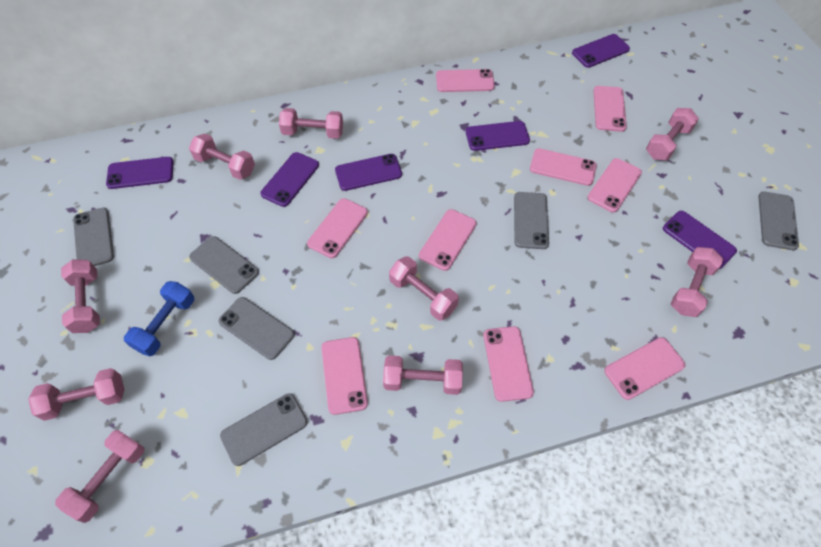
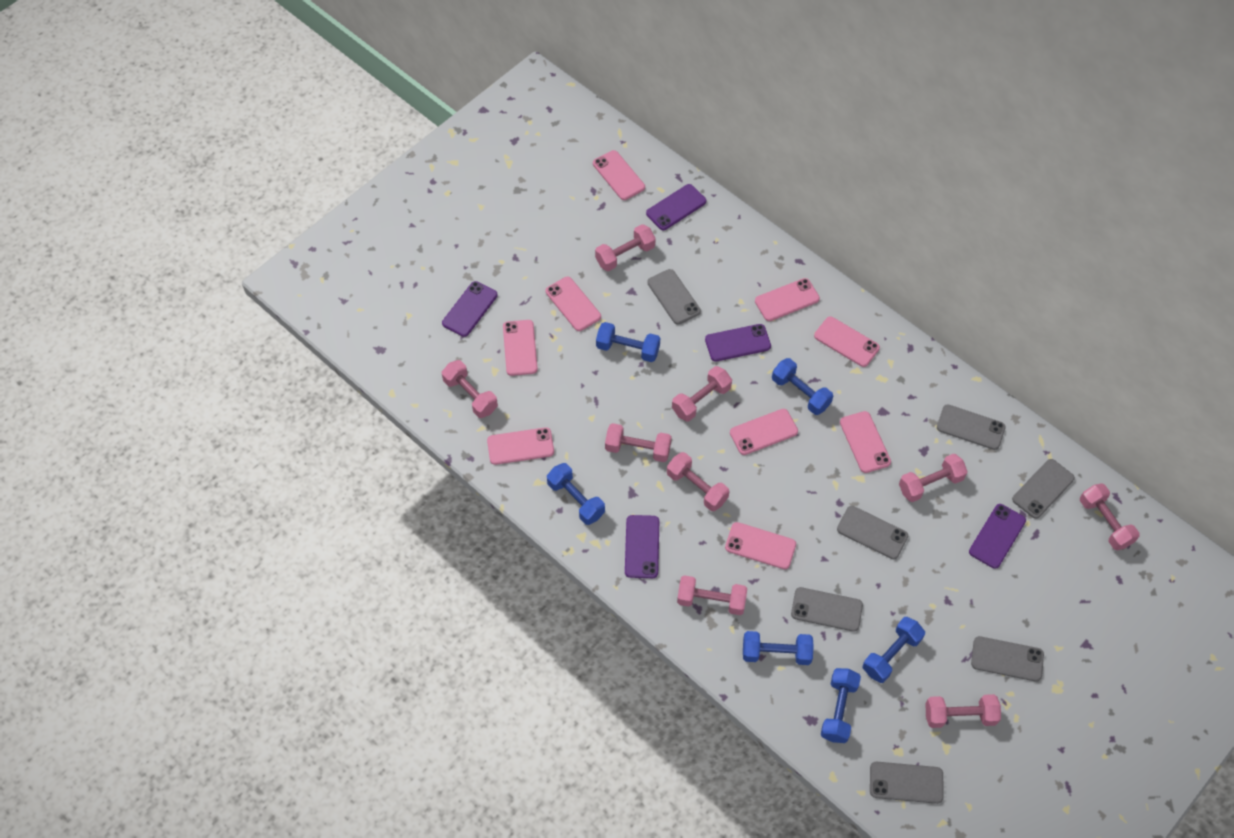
blue dumbbell: [124,281,194,356] = 1 -> [547,463,605,525] [596,322,660,362] [743,631,814,665] [772,358,833,415] [821,668,861,743] [863,617,925,683] = 6
grey phone: [73,207,114,266] [189,236,259,294] [219,297,294,360] [220,393,308,466] [514,192,549,249] [758,191,799,250] = 6 -> [647,269,701,324] [791,587,863,632] [837,506,908,559] [870,761,944,804] [937,404,1006,450] [971,636,1044,682] [1012,459,1075,519] = 7
purple phone: [106,157,173,189] [260,152,319,207] [335,154,402,191] [466,121,530,151] [572,34,630,68] [663,211,737,269] = 6 -> [442,281,498,337] [625,515,659,578] [646,184,706,230] [705,324,771,361] [969,504,1026,569] = 5

